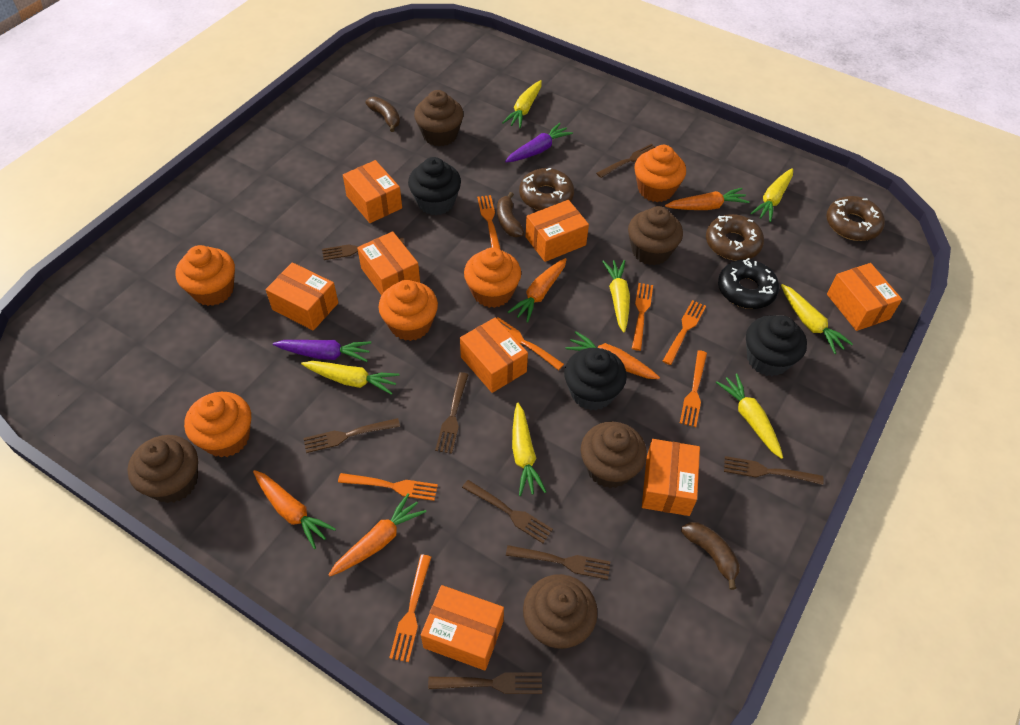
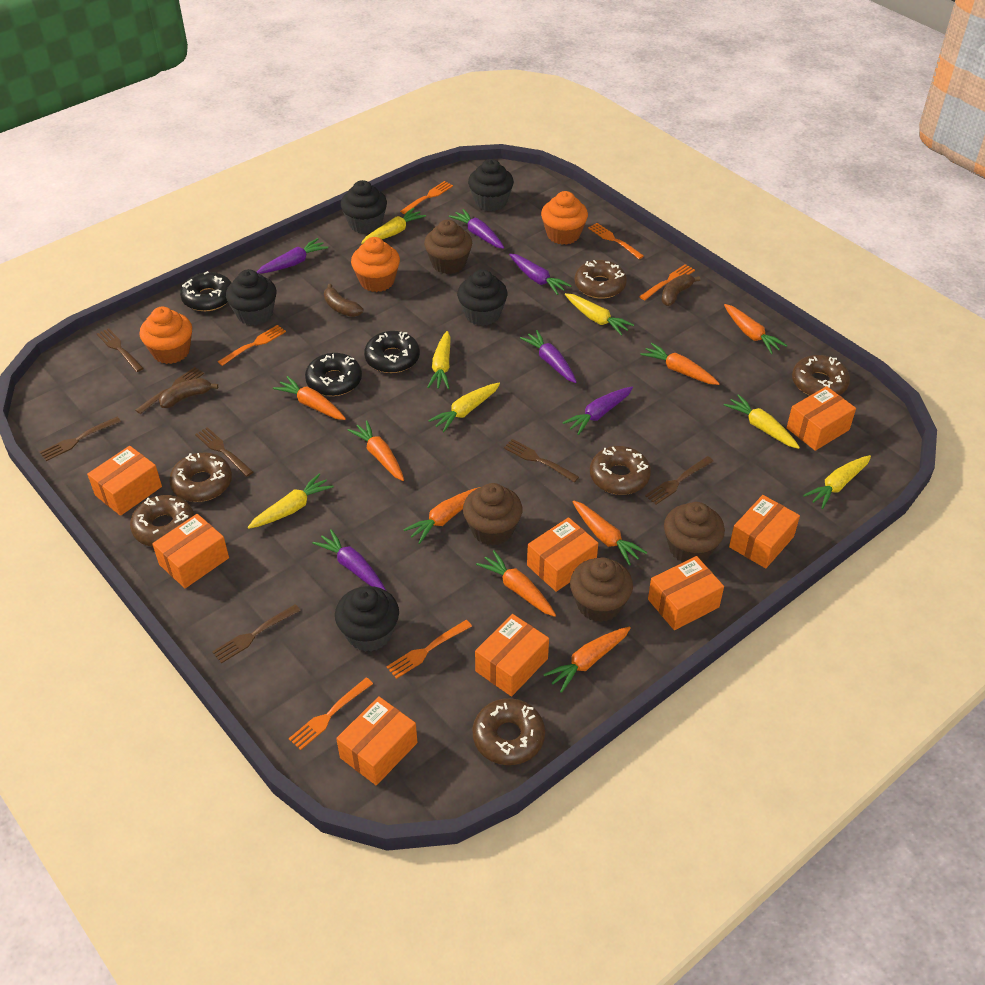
black cupcake: [408,157,461,215] [564,348,627,410] [746,315,807,376] = 3 -> [226,269,276,326] [335,586,399,652] [341,180,387,234] [457,270,508,326] [468,159,514,211] = 5
black donut: [718,258,779,309] = 1 -> [180,271,232,311] [305,353,362,396] [364,331,420,373] = 3
brown cupcake: [127,435,198,503] [414,90,464,146] [523,574,598,649] [580,422,647,488] [628,206,683,265] = 5 -> [424,220,472,274] [463,483,523,546] [570,557,633,622] [664,502,725,563] = 4
brown donut: [519,168,574,211] [706,214,764,261] [826,196,885,241] = 3 -> [130,495,194,547] [169,453,232,502] [472,698,545,765] [575,260,627,299] [590,446,651,495] [792,355,850,396] = 6
brown fork: [304,418,400,453] [322,238,404,260] [428,672,542,694] [435,372,469,454] [462,480,553,543] [506,545,610,580] [596,144,655,178] [724,456,824,485] = 8 -> [40,417,121,461] [97,328,144,372] [135,367,204,414] [195,427,253,477] [212,604,301,663] [504,439,579,482] [645,456,714,505] = 7
orange carrot: [253,470,336,549] [329,493,426,576] [508,258,567,323] [566,331,660,379] [665,188,750,210] = 5 -> [273,376,346,420] [348,420,404,481] [403,487,480,544] [476,550,556,617] [543,626,631,693] [573,501,648,566] [640,343,720,385] [724,304,787,354] = 8
orange cupcake: [176,245,235,306] [184,392,251,457] [378,280,438,341] [464,248,521,308] [634,145,686,202] = 5 -> [140,307,192,364] [351,237,400,292] [541,191,588,245] = 3
orange fork: [338,473,438,501] [389,554,431,662] [477,195,501,250] [497,317,564,370] [632,283,653,351] [663,300,706,365] [680,350,707,427] = 7 -> [218,325,286,366] [289,677,373,750] [386,620,472,679] [400,181,453,214] [588,223,644,259] [639,264,695,300] = 6
purple carrot: [273,340,371,362] [505,123,573,162] = 2 -> [257,238,328,274] [312,529,386,590] [449,209,504,249] [509,253,572,295] [520,330,576,383] [562,387,633,435] = 6

